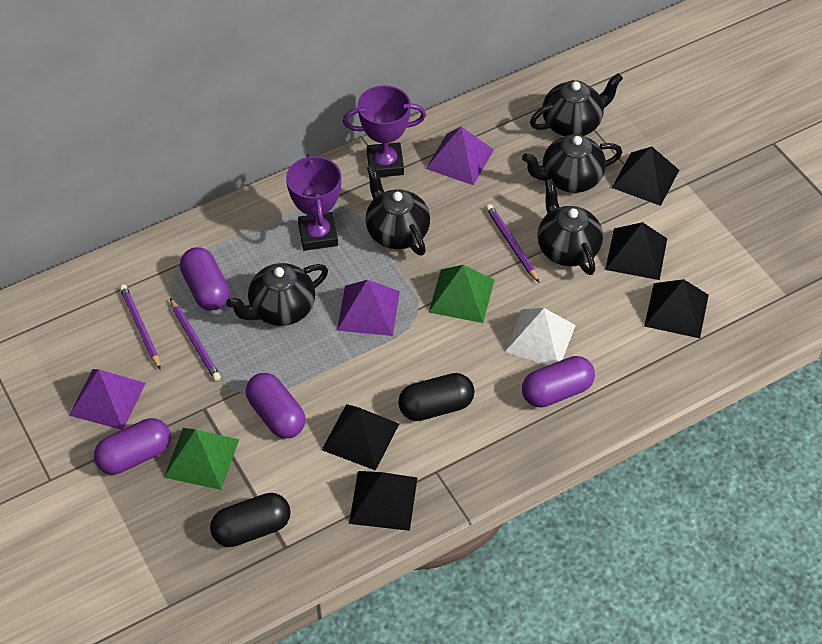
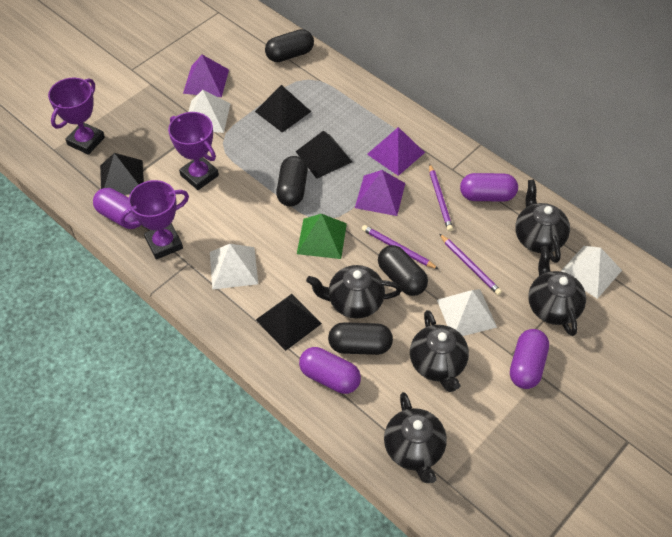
black capsule: [210,493,291,547] [398,373,475,421] = 2 -> [265,29,314,62] [276,156,308,207] [328,322,393,355] [378,245,428,296] = 4
black pyramid: [322,404,399,471] [349,471,417,531] [605,222,667,280] [612,146,679,206] [644,279,709,338] = 5 -> [100,153,144,195] [255,85,311,133] [256,294,322,351] [296,130,352,179] = 4
green pyramid: [164,428,239,490] [429,265,494,323] = 2 -> [297,214,347,259] = 1
purple trophy: [286,154,341,251] [343,85,426,177] = 2 -> [48,78,105,155] [120,180,189,260] [168,112,219,190] = 3
white pyramid: [505,308,576,365] = 1 -> [188,90,231,133] [210,244,258,290] [437,289,497,336] [560,246,622,299] = 4

